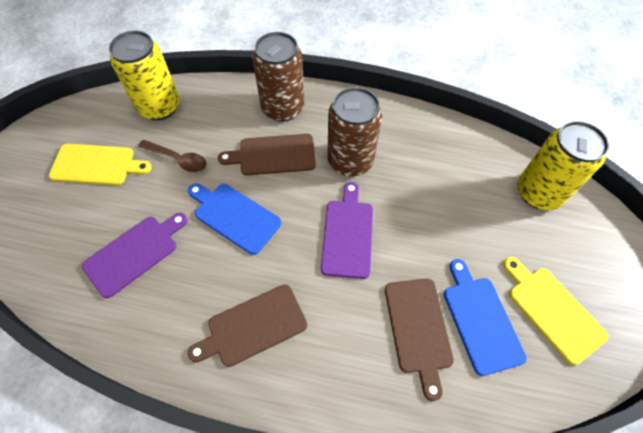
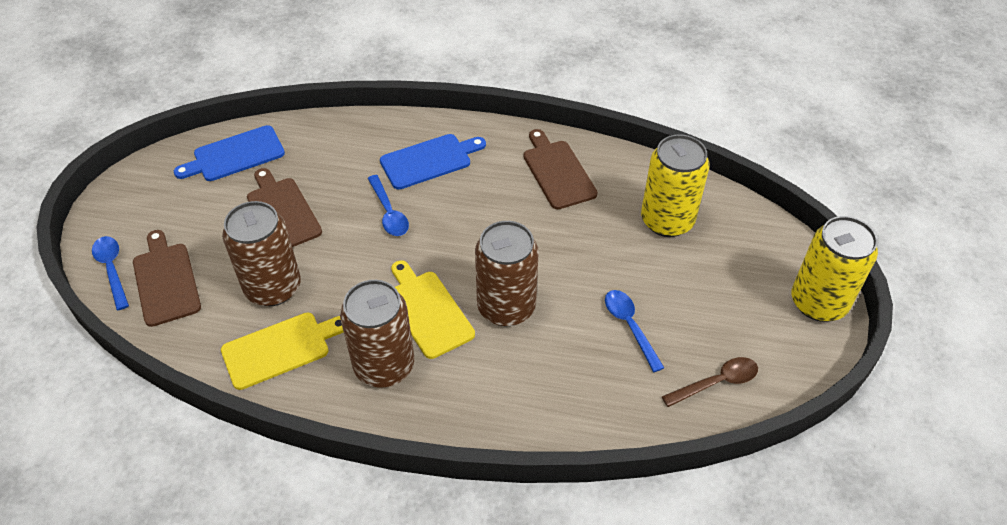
blue spoon: none = 0 -> [92,236,129,310] [367,175,409,236] [605,290,664,372] = 3
brown can: [252,32,305,122] [327,87,382,177] = 2 -> [222,201,301,306] [340,280,414,388] [475,221,539,326] = 3
purple cutting board: [82,213,188,298] [321,182,373,279] = 2 -> none = 0

